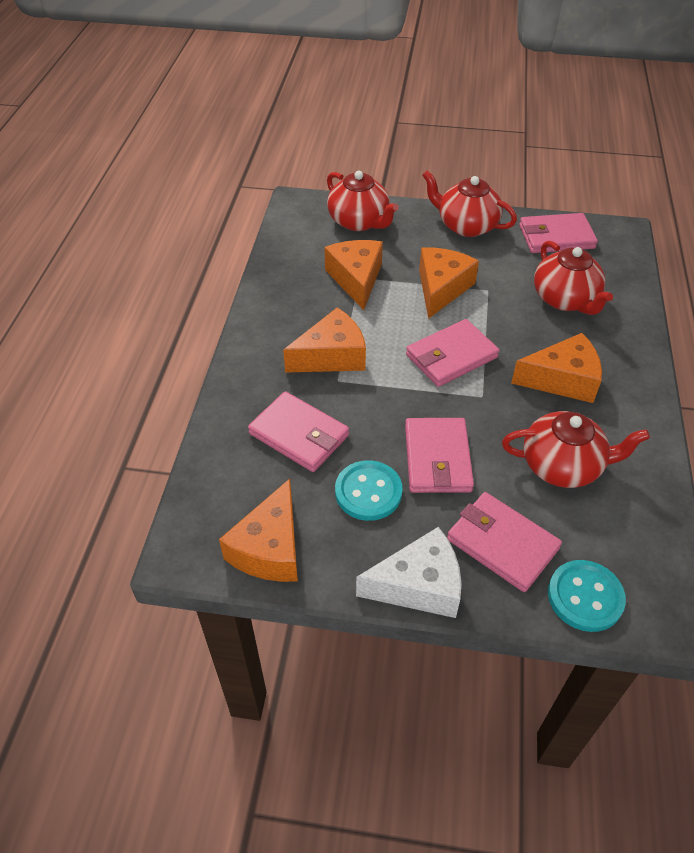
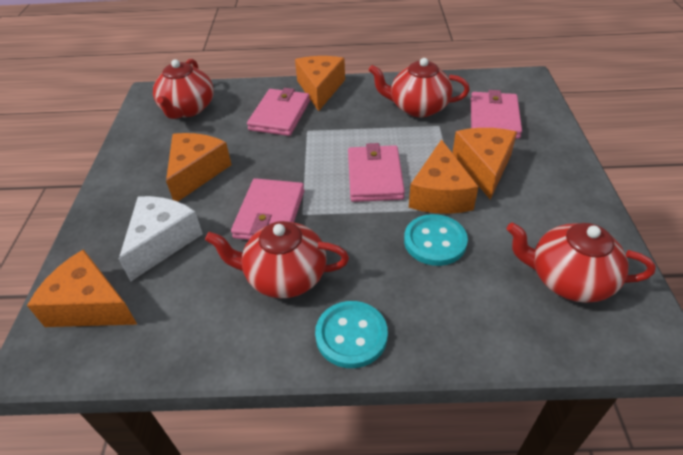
pink wallet: [248,391,349,472] [405,418,474,493] [406,319,499,387] [447,492,562,592] [519,213,598,253] = 5 -> [231,178,304,240] [247,88,310,136] [348,143,405,202] [471,90,522,139] = 4

